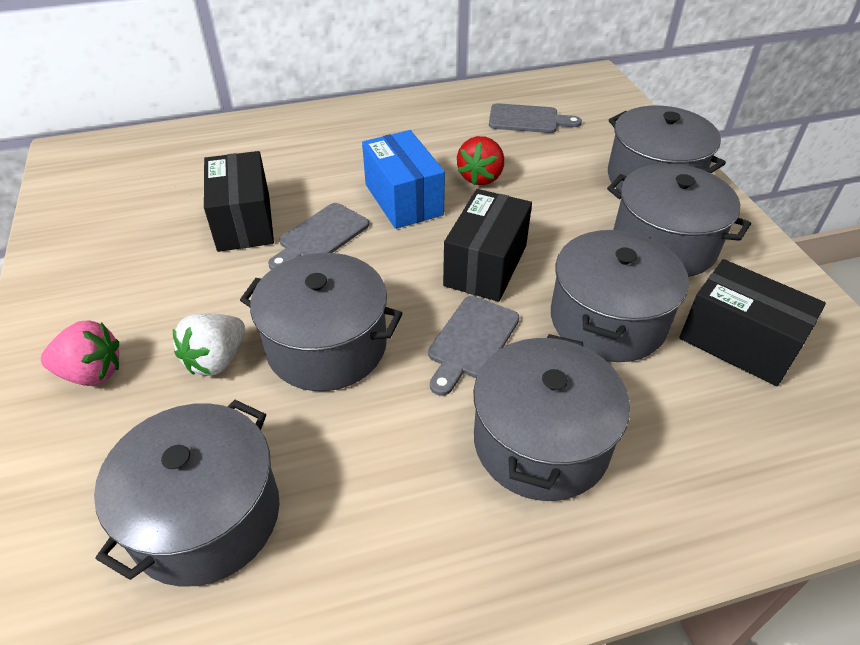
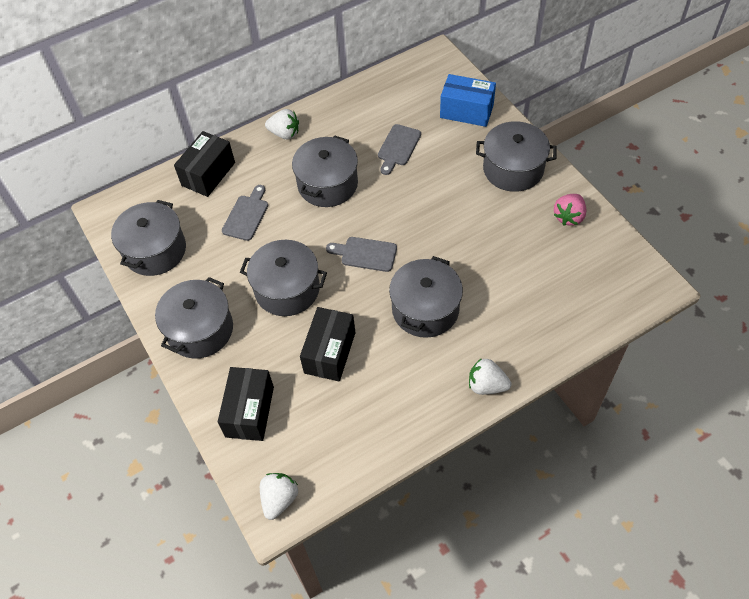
red strawberry: [457,136,504,185] = 1 -> none = 0
white strawberry: [173,314,245,376] = 1 -> [260,473,298,520] [265,109,299,139] [469,358,511,395] = 3

